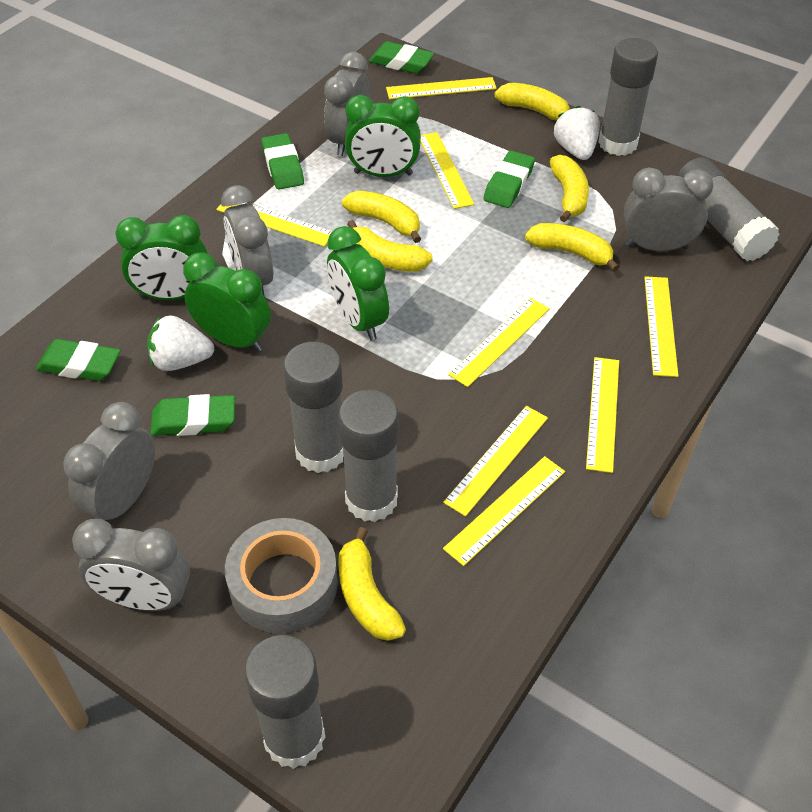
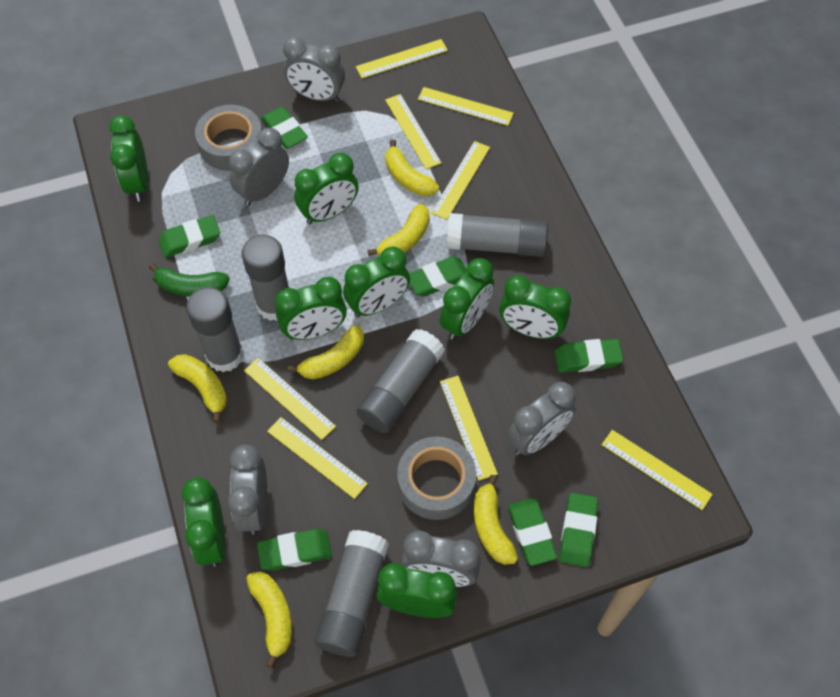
green banana: none = 0 -> [149,263,230,297] = 1
green clock: [115,215,208,300] [183,252,271,352] [327,226,389,340] [345,95,421,177] = 4 -> [109,115,148,201] [182,477,226,567] [275,277,347,340] [294,153,359,224] [343,246,410,317] [377,563,458,618] [439,258,494,340] [499,275,571,339] = 8
green eraser: [36,339,121,381] [150,394,235,436] [261,133,304,189] [369,41,434,74] [484,151,535,208] = 5 -> [158,215,220,258] [257,529,332,571] [261,106,308,149] [409,256,467,297] [508,498,557,566] [555,339,623,373] [560,493,598,567] = 7
grey tape: [225,518,338,634] = 1 -> [195,105,262,171] [397,437,476,520] = 2
white strawberry: [147,315,214,371] [554,106,600,160] = 2 -> none = 0

